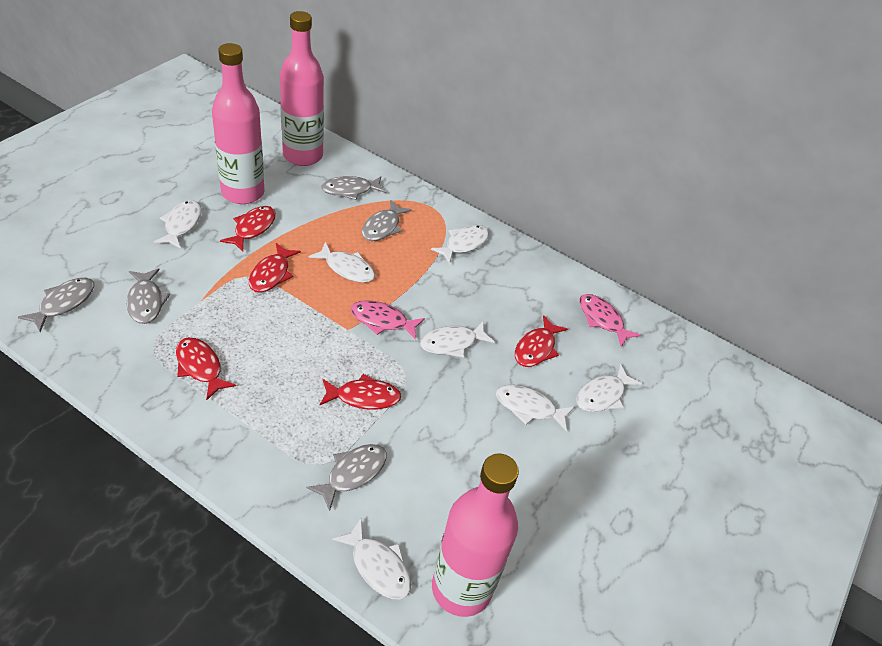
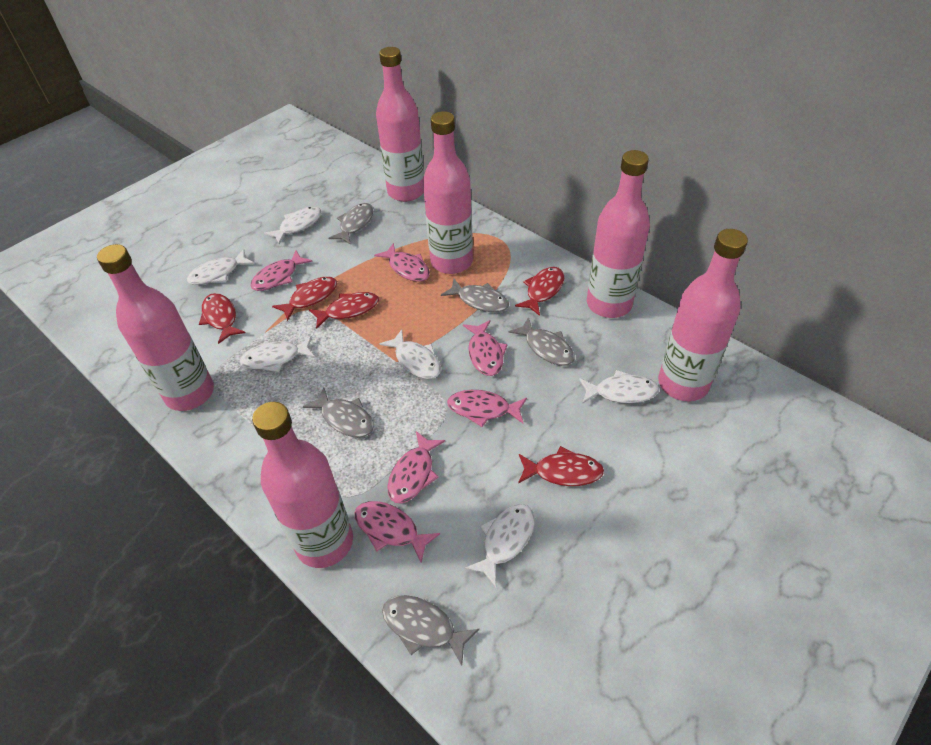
pink bottle: [212,43,264,204] [280,11,324,166] [432,454,519,617] = 3 -> [97,244,214,411] [252,402,353,568] [376,47,424,202] [423,111,473,274] [587,150,650,318] [658,229,748,401] = 6
pink fish: [351,300,425,340] [579,294,641,347] = 2 -> [251,250,313,291] [354,501,440,563] [374,243,430,282] [387,431,445,504] [447,390,527,427] [463,320,508,376] = 6
white fish: [154,200,202,249] [308,242,375,283] [332,518,412,599] [420,322,495,357] [431,225,489,264] [496,385,574,432] [576,364,642,412] = 7 -> [187,249,254,285] [240,336,315,372] [264,207,322,244] [379,329,441,379] [465,504,535,587] [579,370,659,403] = 6

